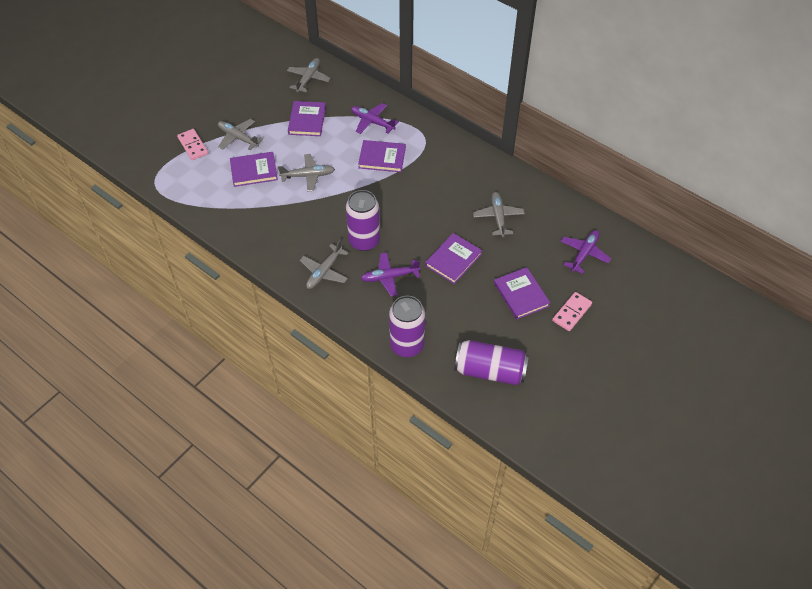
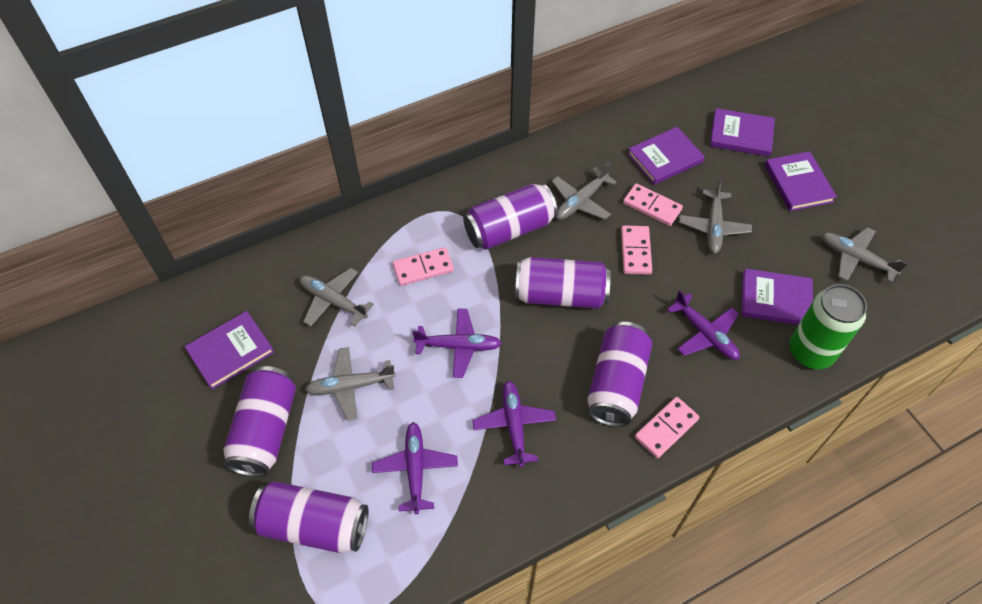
green can: none = 0 -> [789,284,867,369] = 1
pink domino: [177,129,208,160] [552,292,592,331] = 2 -> [393,247,454,286] [621,225,652,275] [623,183,683,226] [635,397,700,458] = 4
purple can: [346,190,380,251] [389,296,425,357] [454,340,529,385] = 3 -> [223,366,296,477] [249,481,369,554] [463,183,558,250] [515,257,611,309] [587,322,652,427] = 5
purple plane: [351,103,399,134] [361,252,420,297] [560,230,611,274] = 3 -> [372,422,458,514] [412,309,502,378] [473,381,556,467] [667,290,740,360] = 4

